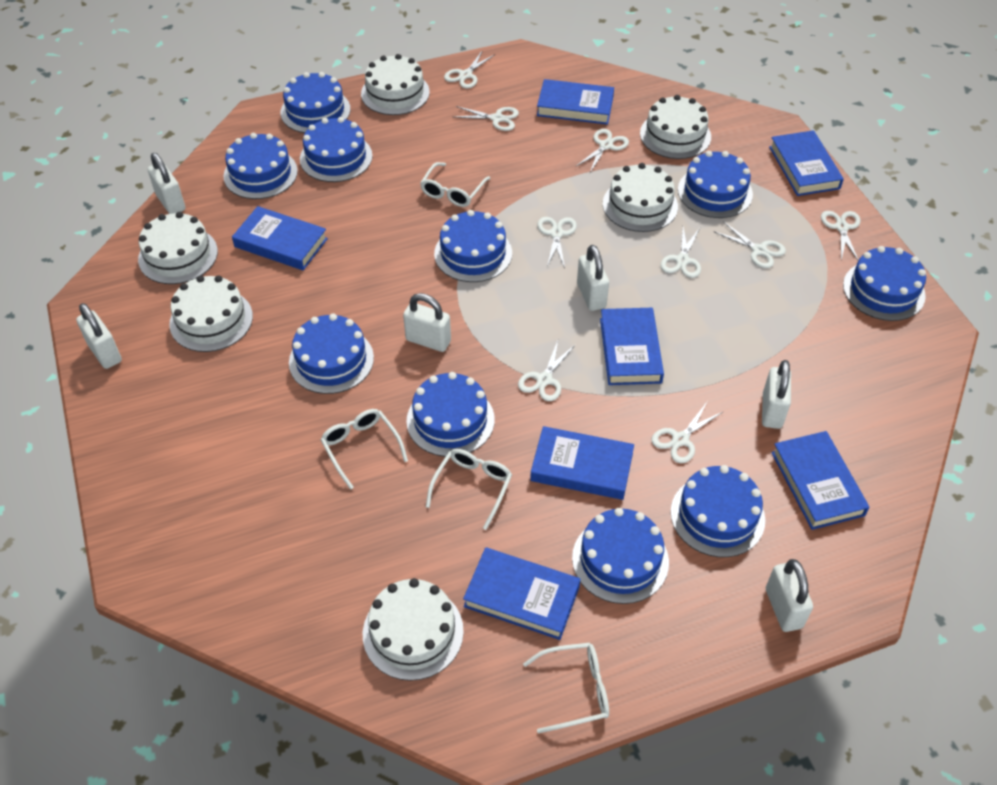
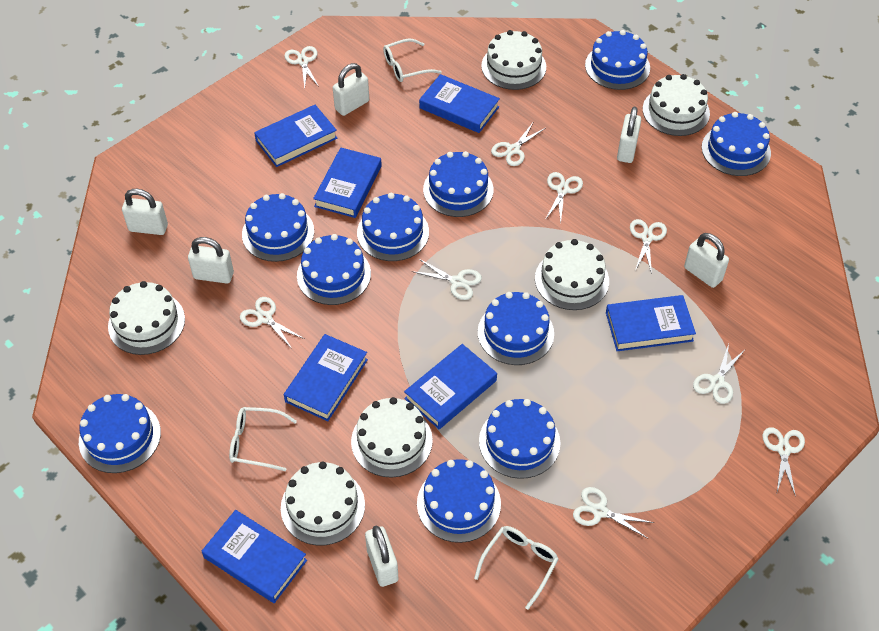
white glasses: [320,409,408,490] [420,162,490,207] [426,449,512,530] [523,643,609,734] = 4 -> [229,407,297,471] [383,39,442,82] [474,526,558,610] = 3

